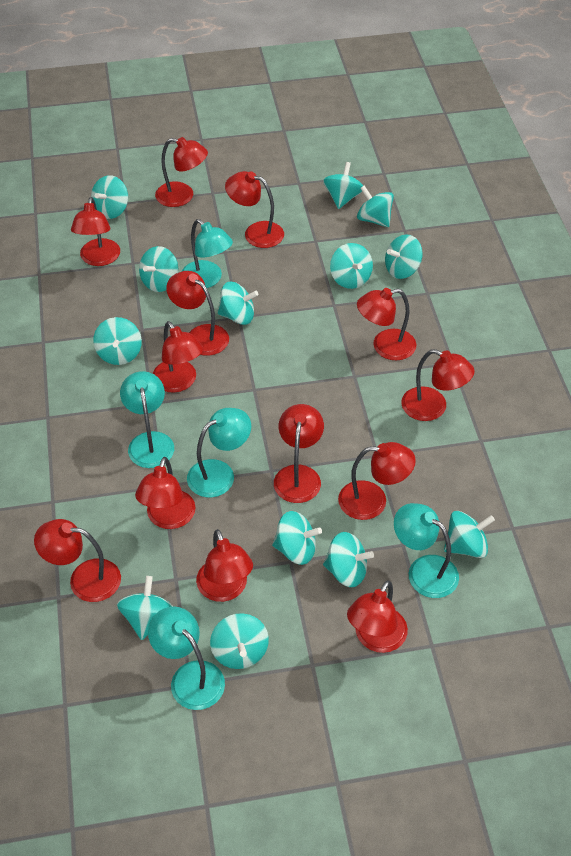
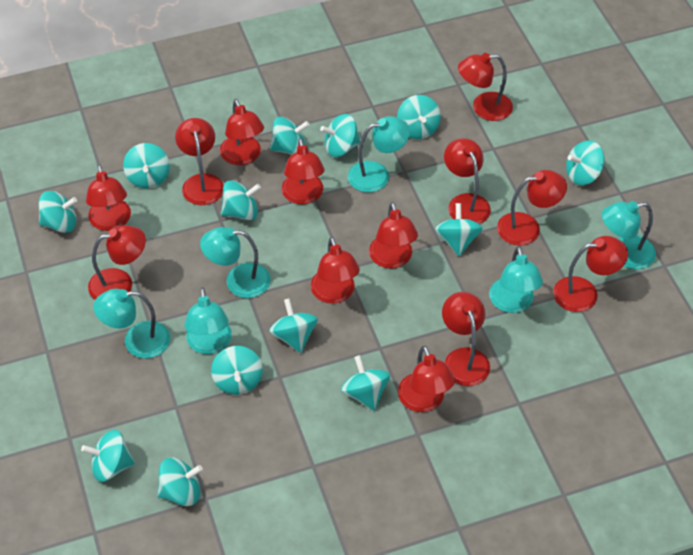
turquoise lamp: [120,371,174,468] [148,607,225,710] [182,219,233,288] [187,408,251,498] [394,503,459,598] = 5 -> [93,289,170,358] [184,287,232,354] [200,227,271,298] [348,116,410,192] [489,246,543,313] [602,201,656,269] = 6

